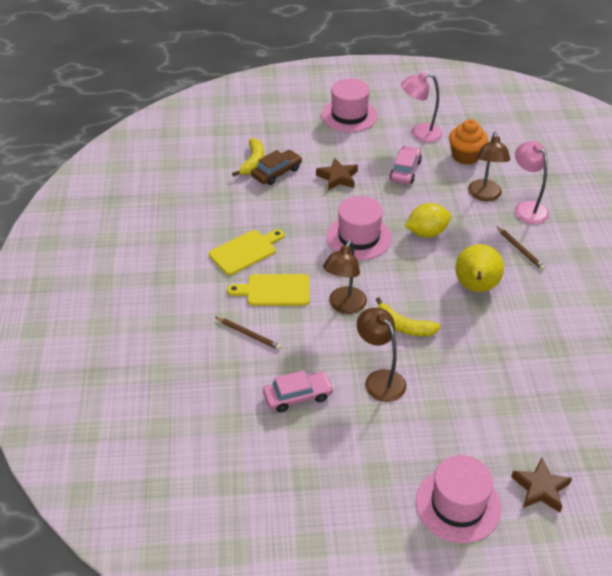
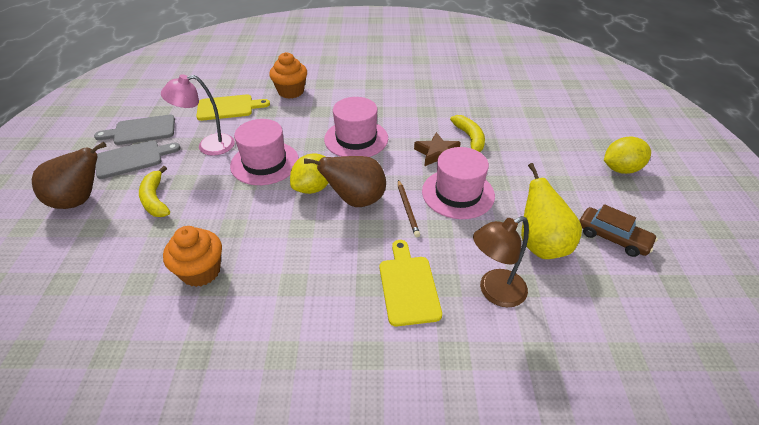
brown lamp: [323,241,367,314] [357,308,406,402] [468,132,510,201] = 3 -> [473,216,529,307] = 1
brown pear: none = 0 -> [32,142,106,209] [304,156,386,207] = 2
brown pencil: [216,317,281,350] [497,226,545,270] = 2 -> [398,180,420,237] = 1
brown star: [316,158,358,190] [511,457,572,513] = 2 -> [414,132,461,167] = 1
grey cutting board: none = 0 -> [94,115,175,145] [95,140,181,179] = 2
orange cupcake: [449,119,488,165] = 1 -> [163,226,222,287] [269,52,307,99] = 2
pink car: [263,370,334,412] [390,146,422,184] = 2 -> none = 0
pink lamp: [401,72,443,142] [515,141,549,224] = 2 -> [161,74,235,156] = 1
yellow lemon: [405,203,451,237] = 1 -> [290,154,328,194] [604,136,651,174] = 2

